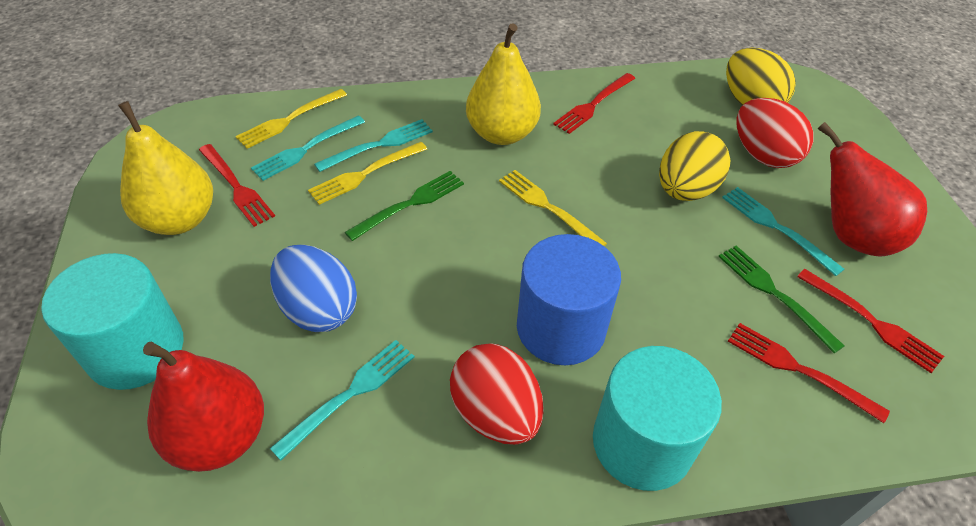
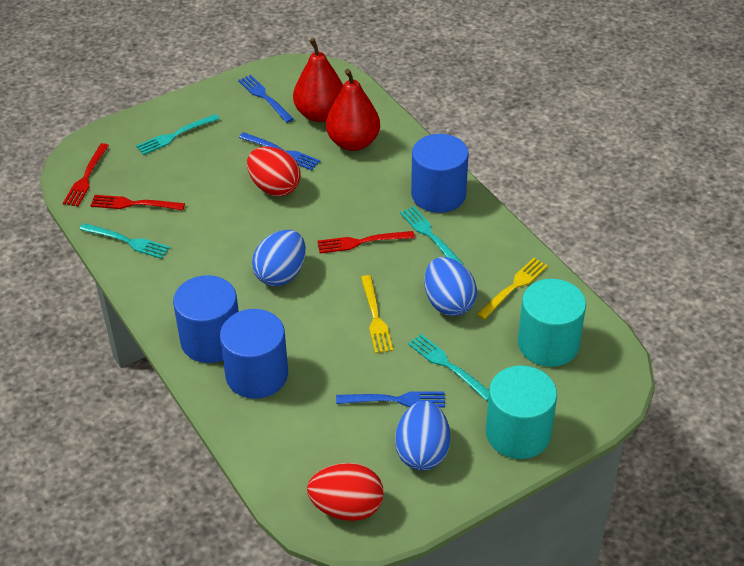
blue cylinder: [517,234,621,365] = 1 -> [173,275,239,363] [220,309,288,399] [411,134,469,213] = 3
blue egg: [270,245,357,332] = 1 -> [252,230,306,286] [395,401,450,470] [424,257,477,316] = 3
blue fork: none = 0 -> [238,75,294,123] [239,132,320,170] [336,391,445,408] = 3
green fork: [345,171,464,241] [718,246,845,353] = 2 -> none = 0
red fork: [199,144,275,227] [553,73,635,134] [728,323,890,423] [797,269,944,373] = 4 -> [63,143,109,207] [90,195,185,210] [317,231,415,253] = 3
yellow egg: [659,131,730,201] [726,48,796,105] = 2 -> none = 0
yellow fork: [236,89,347,149] [308,142,427,205] [499,170,607,246] = 3 -> [361,275,393,354] [477,258,548,320] = 2
yellow pear: [118,101,213,235] [466,23,541,145] = 2 -> none = 0

